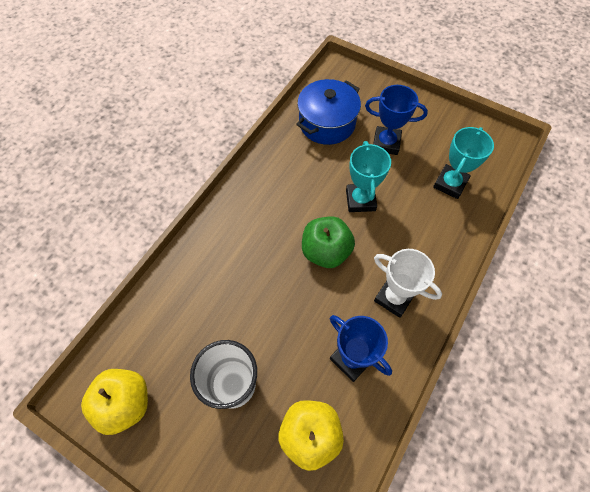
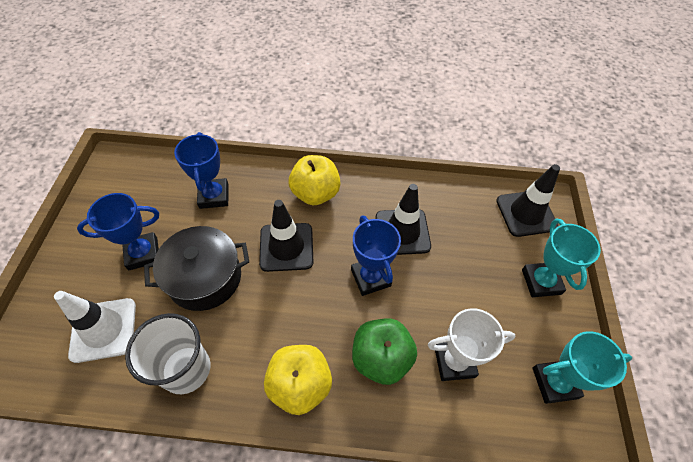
black pot: none = 0 -> [144,226,249,311] = 1
black traffic cone: none = 0 -> [259,200,314,272] [375,184,431,255] [496,164,560,237] = 3
blue pot: [296,79,361,145] = 1 -> none = 0
blue trophy: [330,315,392,382] [365,85,428,155] = 2 -> [77,193,159,270] [174,132,229,209] [351,215,401,296] = 3
white traffic cone: none = 0 -> [54,291,136,363] = 1

